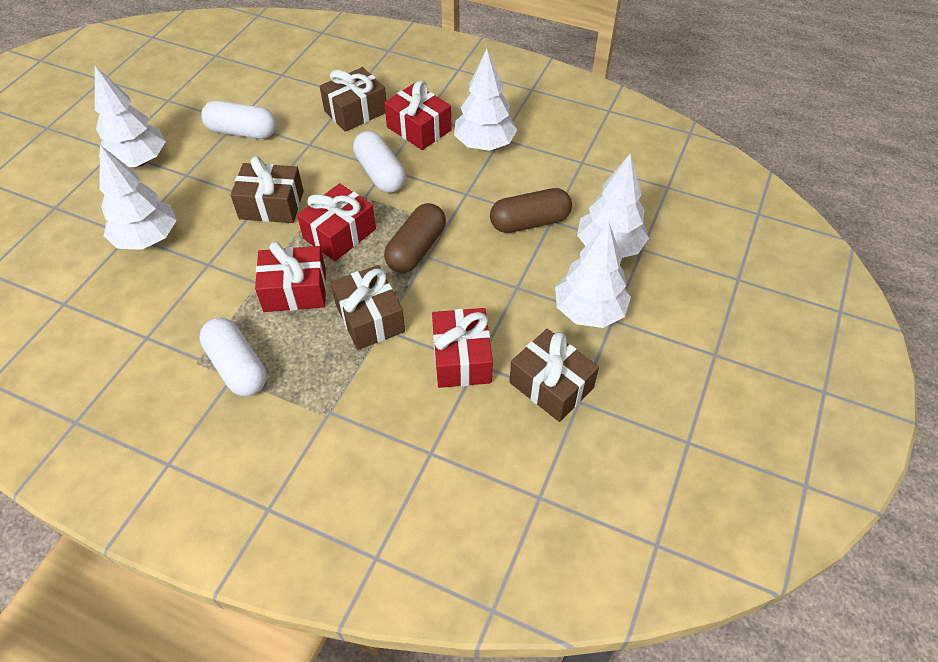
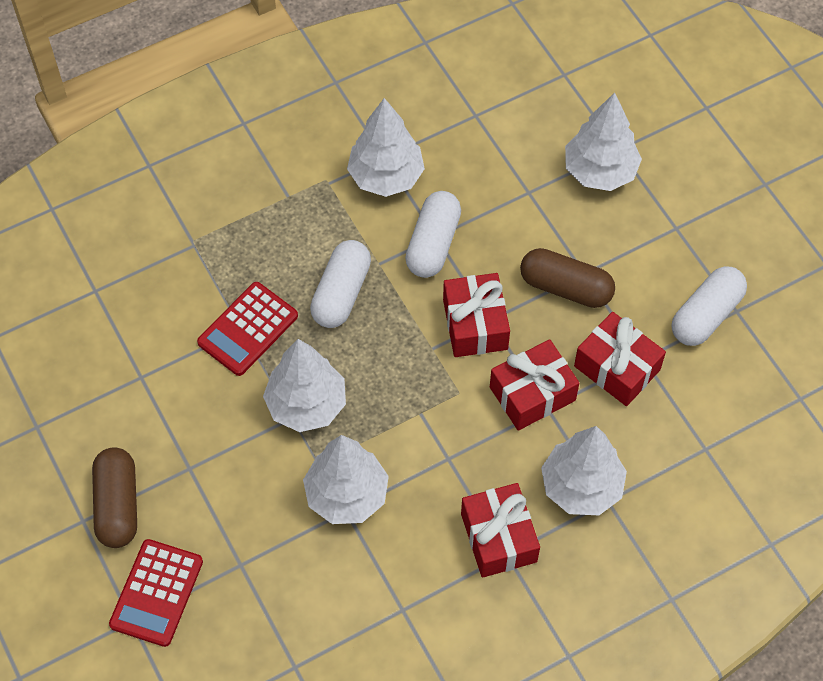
brown gift: [230,156,304,223] [320,67,386,132] [331,265,405,350] [509,329,599,422] = 4 -> none = 0
red calculator: none = 0 -> [109,539,203,647] [197,282,298,376] = 2

